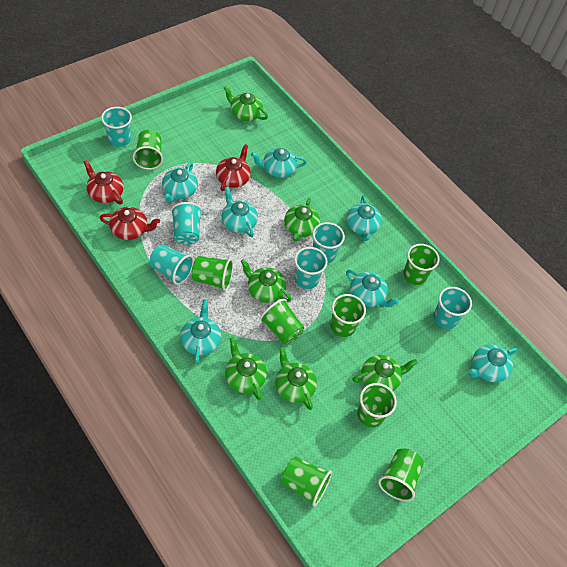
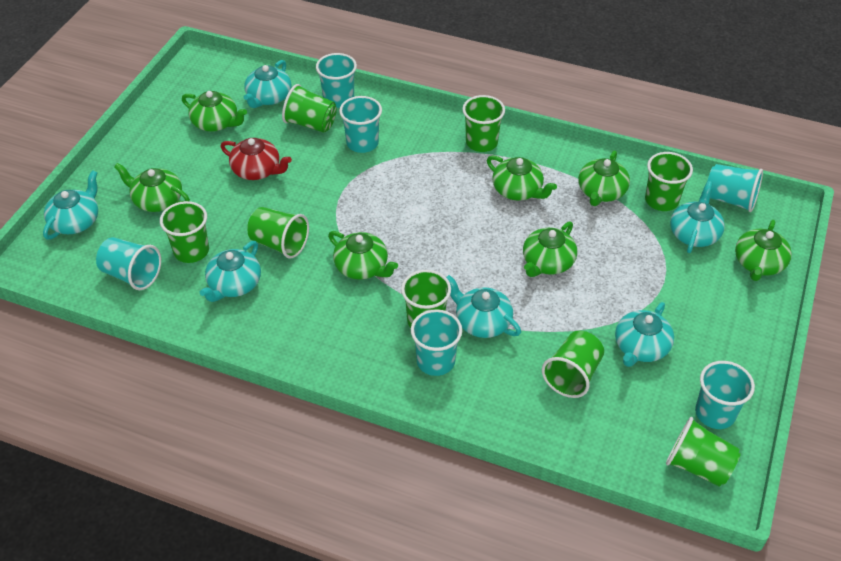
green teapot: [224,86,268,121] [225,337,267,400] [240,259,291,303] [275,347,317,410] [284,198,320,242] [352,355,418,391] = 6 -> [114,163,190,212] [182,91,247,132] [328,231,398,280] [487,155,557,201] [523,221,577,277] [578,151,630,206] [735,220,792,281] = 7
red teapot: [84,160,124,205] [100,207,160,240] [216,144,251,191] = 3 -> [220,138,292,180] = 1
turquoise teapot: [162,162,198,203] [180,300,221,364] [221,186,258,237] [251,148,307,178] [346,196,382,241] [346,270,399,307] [469,344,517,383] = 7 -> [43,170,98,240] [200,241,261,302] [244,60,292,108] [446,275,521,338] [615,302,674,367] [670,181,725,253] = 6

